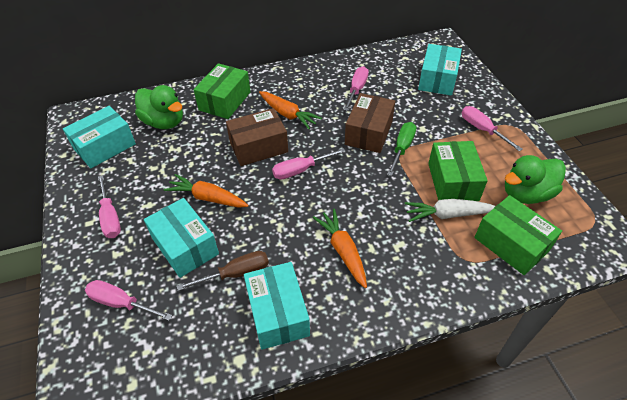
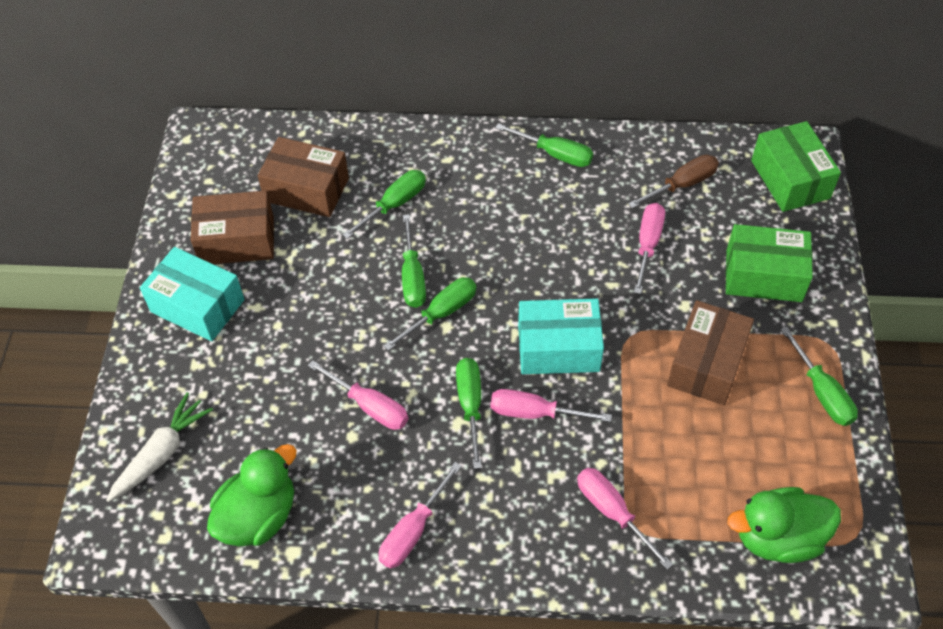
brown box: [226,108,288,166] [345,93,395,153] = 2 -> [191,191,274,264] [258,137,349,217] [667,300,754,405] = 3
green box: [194,63,251,119] [428,141,488,201] [474,195,562,275] = 3 -> [726,224,813,302] [751,121,841,212] = 2
green screwdriver: [387,122,416,176] = 1 -> [343,170,426,239] [384,277,476,351] [402,214,426,308] [456,358,482,469] [495,123,593,167] [781,327,858,426] = 6
orange carrot: [164,174,249,208] [259,91,322,129] [313,209,367,288] = 3 -> none = 0
turquoise box: [63,106,136,168] [144,198,219,278] [244,262,310,350] [418,44,462,96] = 4 -> [140,247,245,341] [518,298,604,374] = 2

